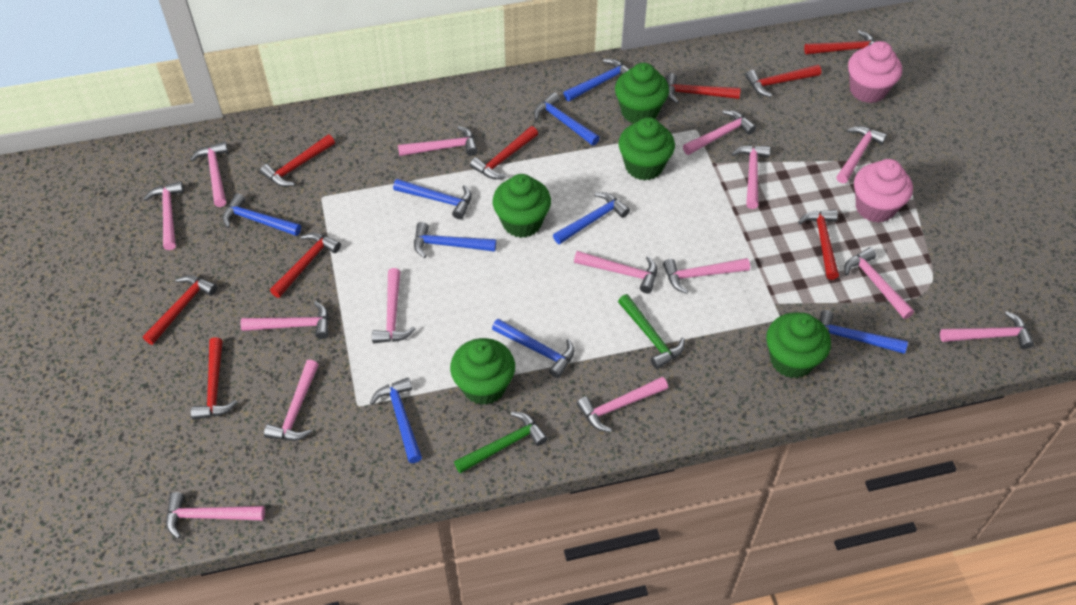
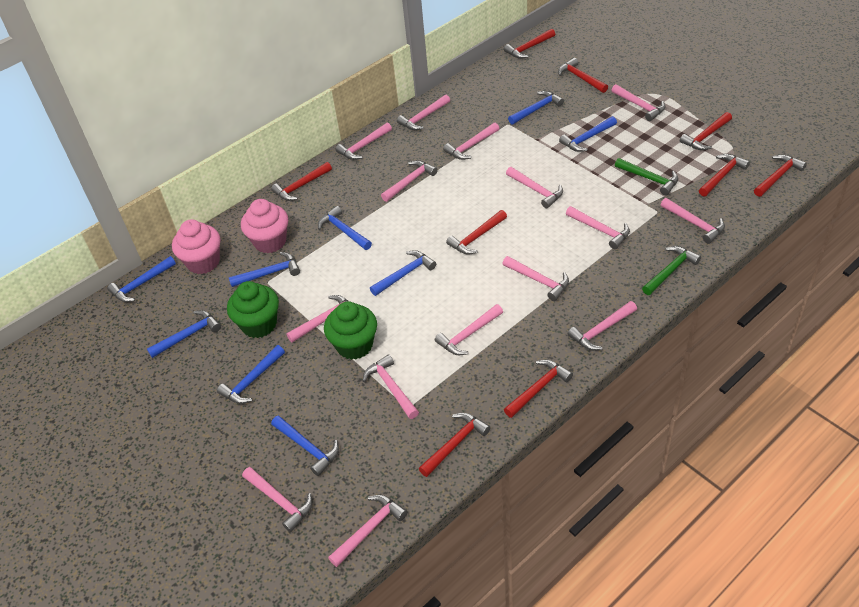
green cupcake: [450,338,515,405] [493,174,551,238] [615,63,669,123] [619,117,675,181] [766,313,831,378] = 5 -> [227,281,279,338] [324,301,377,360] = 2

